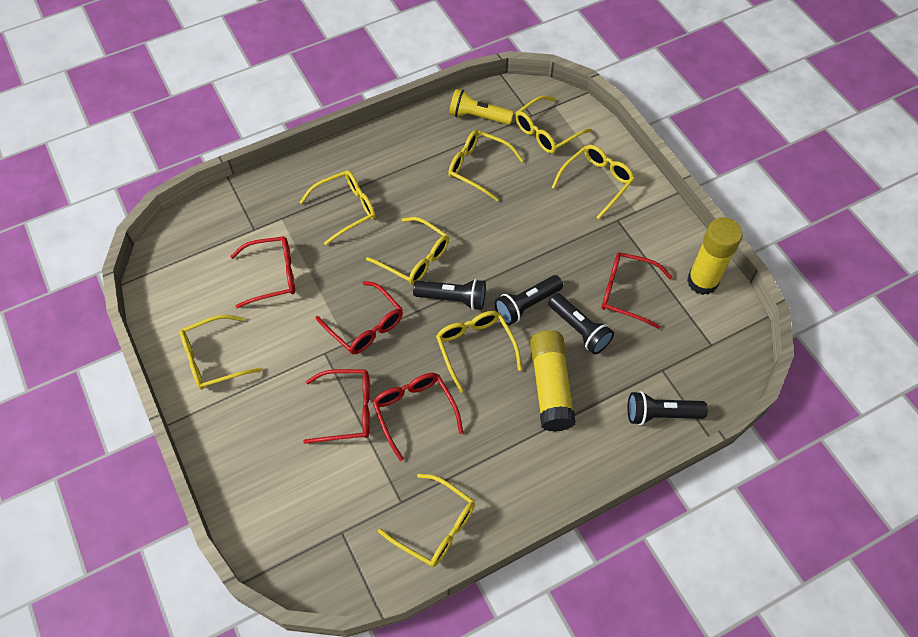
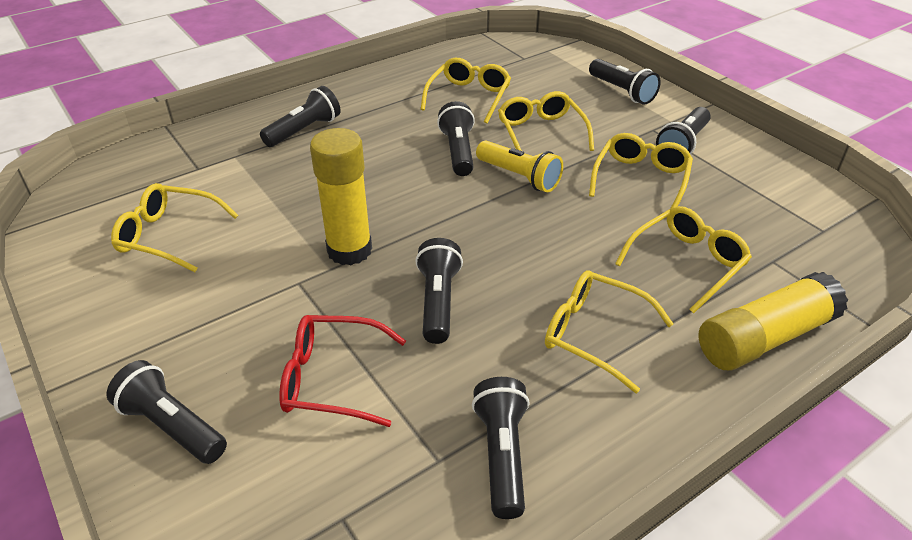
black flashlight: [413,279,486,310] [495,275,563,325] [548,293,614,354] [627,391,708,425] = 4 -> [106,360,227,464] [260,86,341,147] [415,238,463,344] [437,101,475,176] [472,377,530,519] [589,59,661,104] [656,107,711,155] = 7
red glasses: [230,236,295,308] [303,369,370,444] [316,281,403,354] [373,373,463,461] [602,252,673,329] = 5 -> [279,315,406,427] = 1
yellow glasses: [180,315,263,390] [299,170,376,245] [366,217,449,285] [378,474,475,567] [436,311,522,393] [448,130,524,201] [515,95,592,154] [552,145,635,219] = 8 -> [111,183,238,272] [420,58,511,123] [498,91,594,151] [545,270,674,393] [589,133,693,210] [615,206,752,313] = 6

